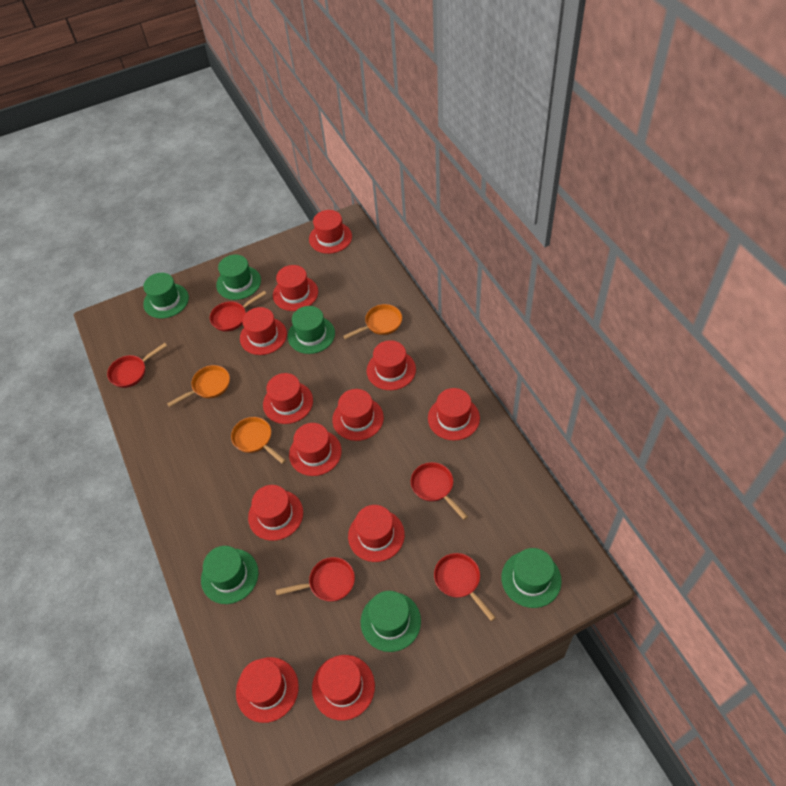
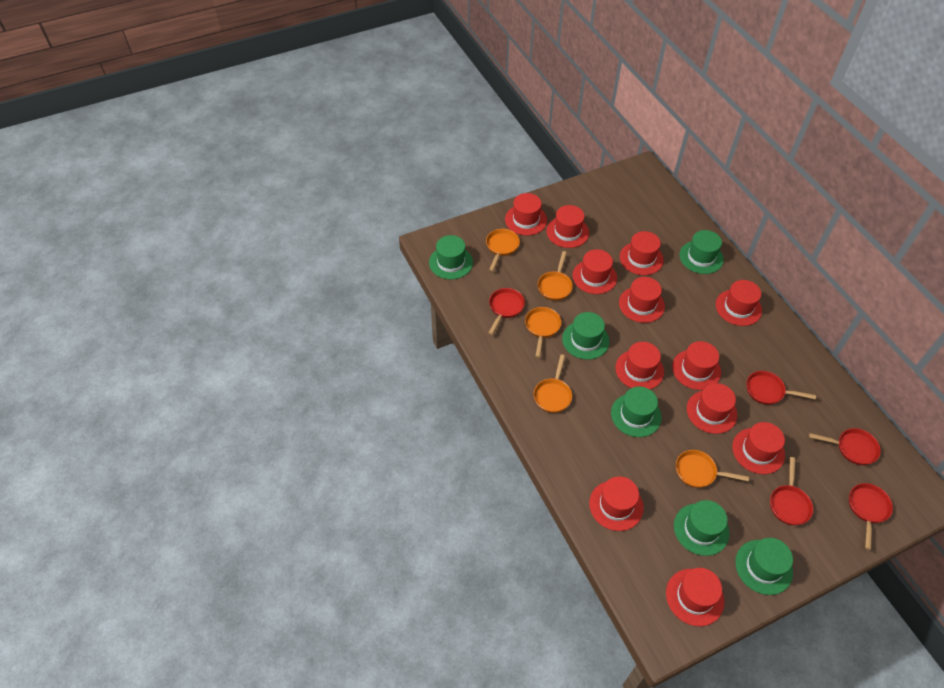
orange pan: [167,365,230,407] [231,417,286,464] [343,304,402,339] = 3 -> [486,229,520,271] [525,307,561,357] [534,355,572,413] [538,251,573,301] [676,450,749,488] = 5

